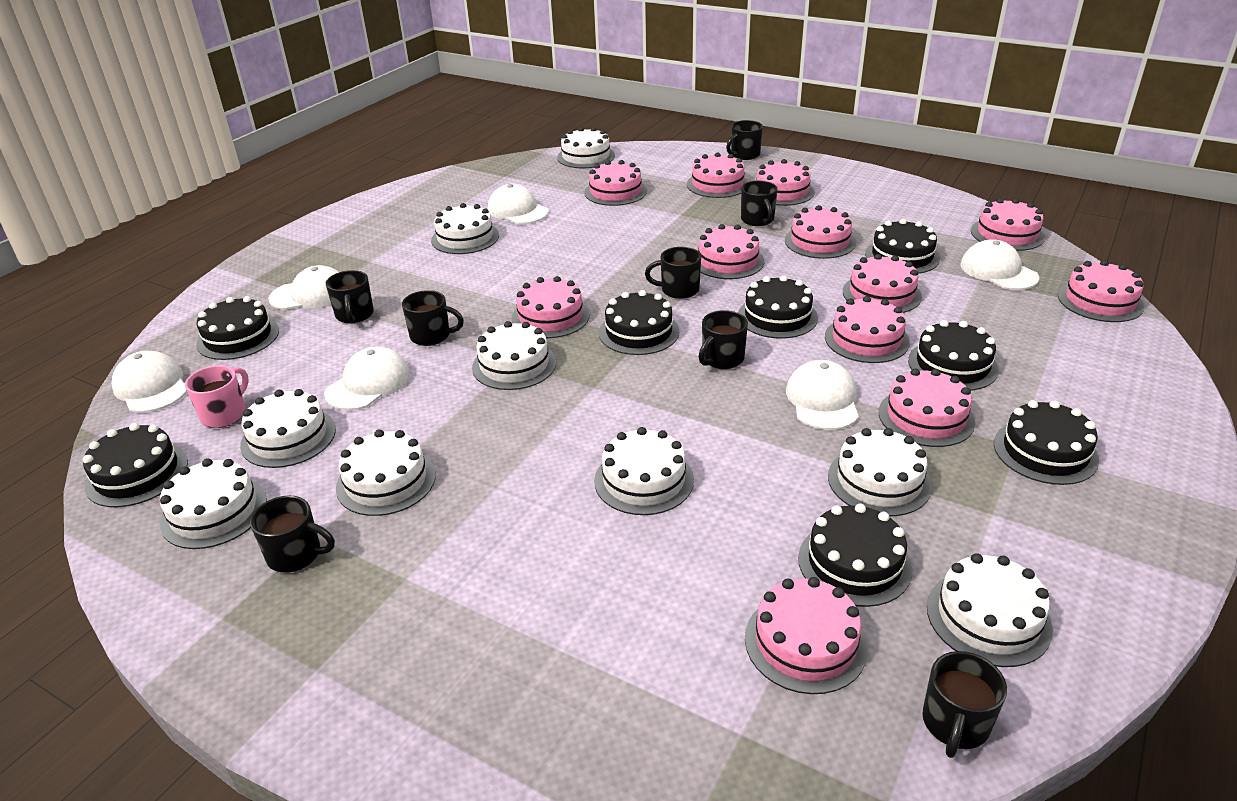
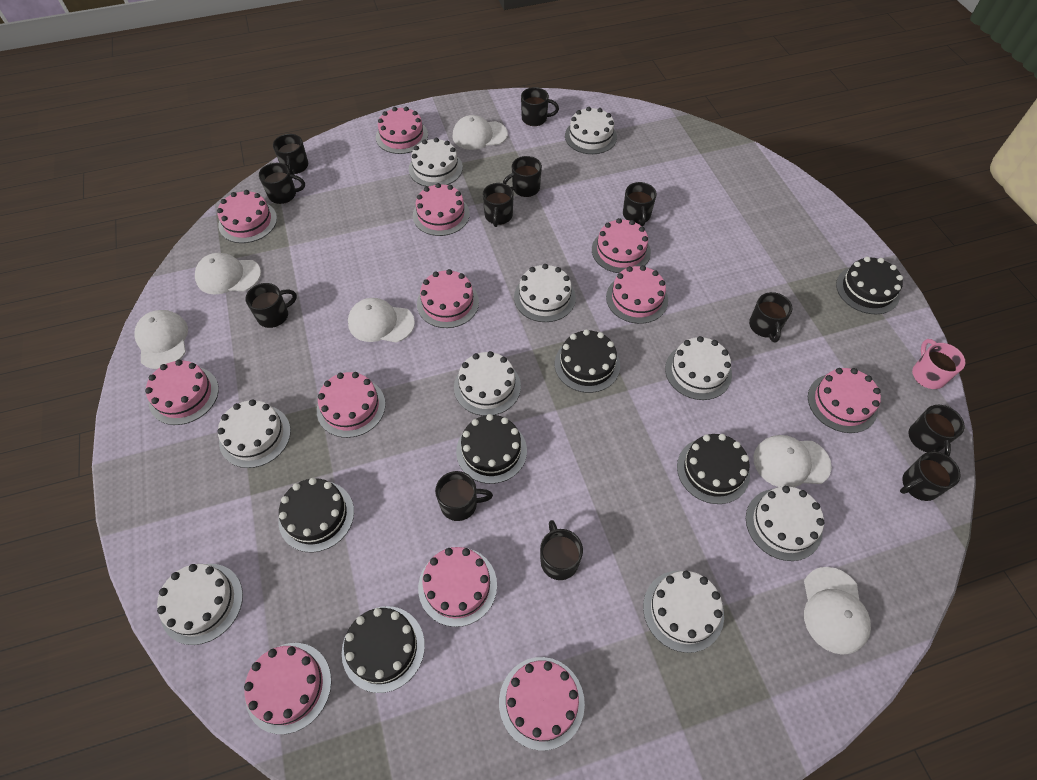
black cake: [83,423,188,507] [196,296,279,360] [599,290,679,355] [738,275,818,339] [798,504,913,607] [865,219,940,274] [908,320,999,391] [994,400,1099,485] = 8 -> [278,478,354,553] [342,606,425,693] [456,414,527,484] [555,329,620,393] [677,434,750,504] [836,257,903,314] = 6
black mug: [250,496,335,573] [326,270,374,323] [402,290,464,346] [645,247,701,299] [698,310,748,369] [726,120,763,160] [741,181,778,226] [922,651,1007,758] = 8 -> [245,283,297,328] [259,163,305,204] [273,134,308,175] [435,471,493,521] [483,183,514,227] [503,156,542,197] [521,87,559,126] [540,520,583,580] [623,182,657,226] [749,292,792,342] [900,451,960,501] [908,405,965,456] = 12

